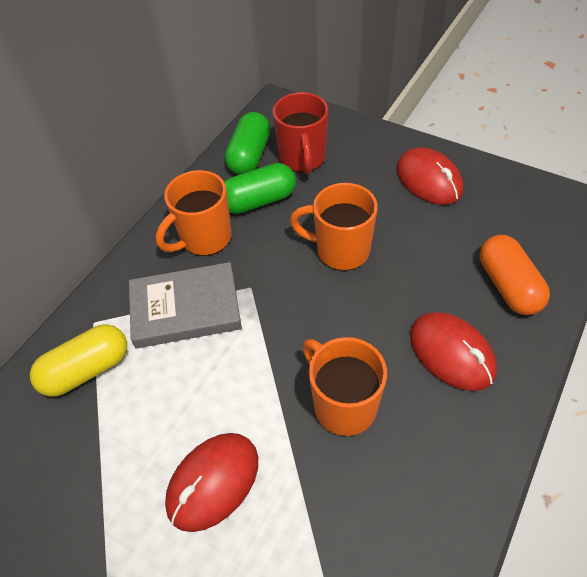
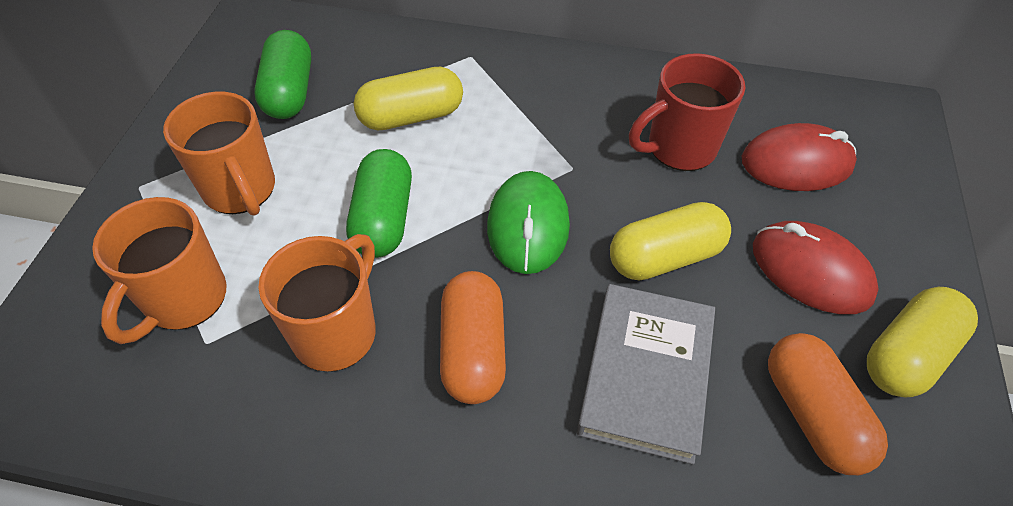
green mouse: none = 0 -> [487,171,570,274] = 1
orange capsule: [480,235,550,315] = 1 -> [440,271,506,404] [768,333,888,475] = 2
red mouse: [165,433,258,532] [397,147,463,205] [410,312,497,391] = 3 -> [742,123,857,191] [753,221,879,314] = 2
yellow capsule: [30,324,127,397] = 1 -> [354,67,463,130] [610,202,731,280] [867,287,978,398] = 3

